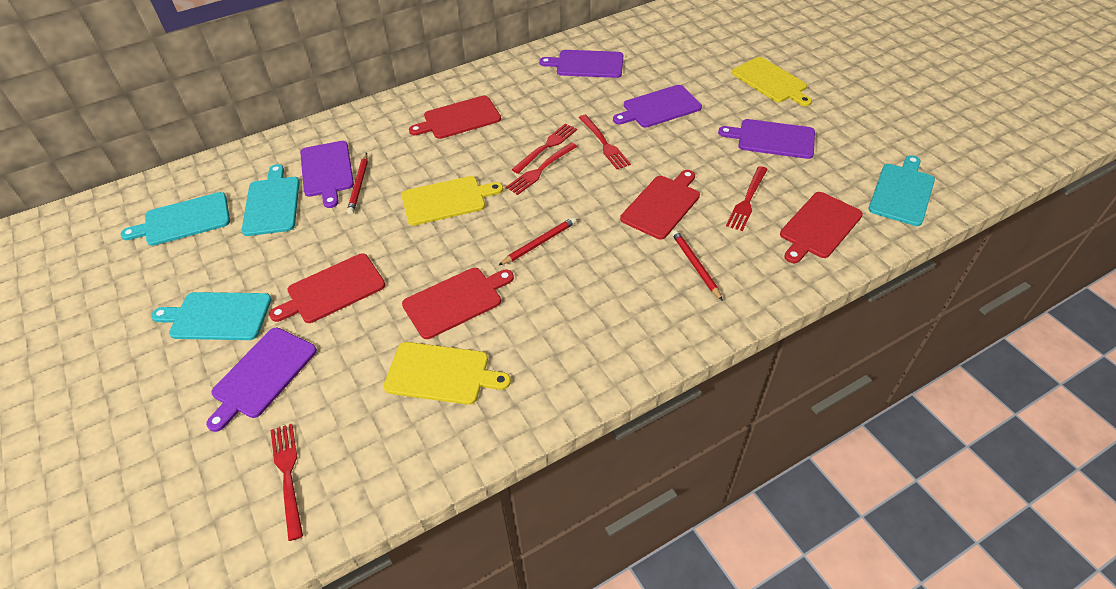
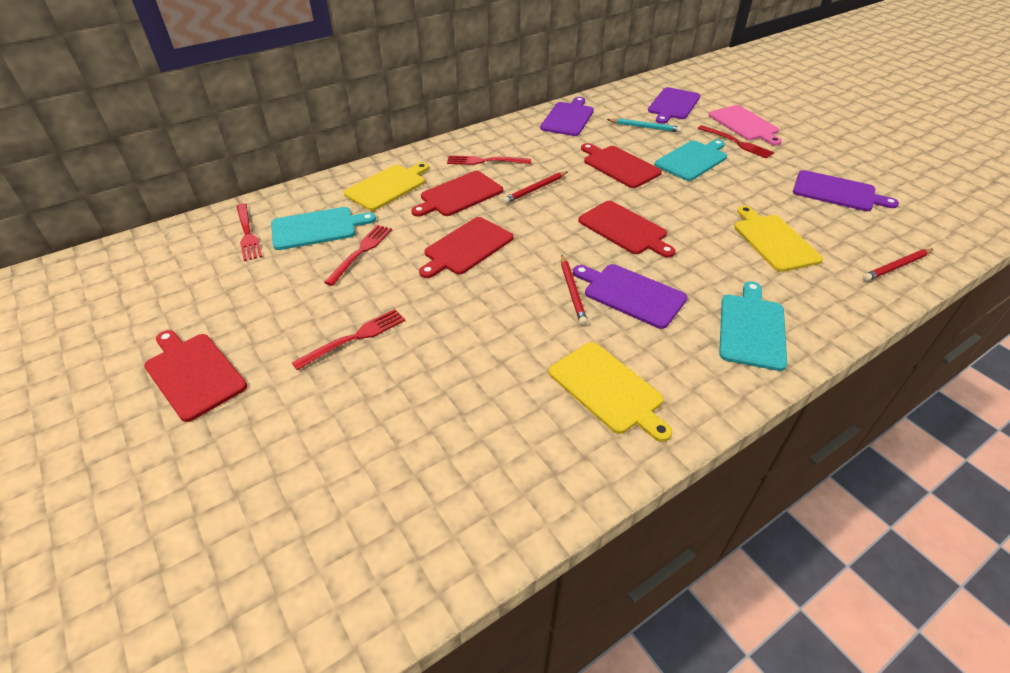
pink cutting board: none = 0 -> [709,105,782,146] = 1
purple cutting board: [206,328,317,432] [300,141,354,208] [539,50,623,78] [613,85,702,128] [718,119,815,159] = 5 -> [540,97,594,136] [573,264,687,329] [648,87,700,124] [793,170,899,211] = 4
turquoise cutting board: [120,192,230,246] [151,292,272,340] [242,164,300,236] [869,155,935,226] = 4 -> [271,207,376,250] [655,139,727,181] [719,281,787,371] = 3
turquoise pencil: none = 0 -> [607,118,682,132] = 1

